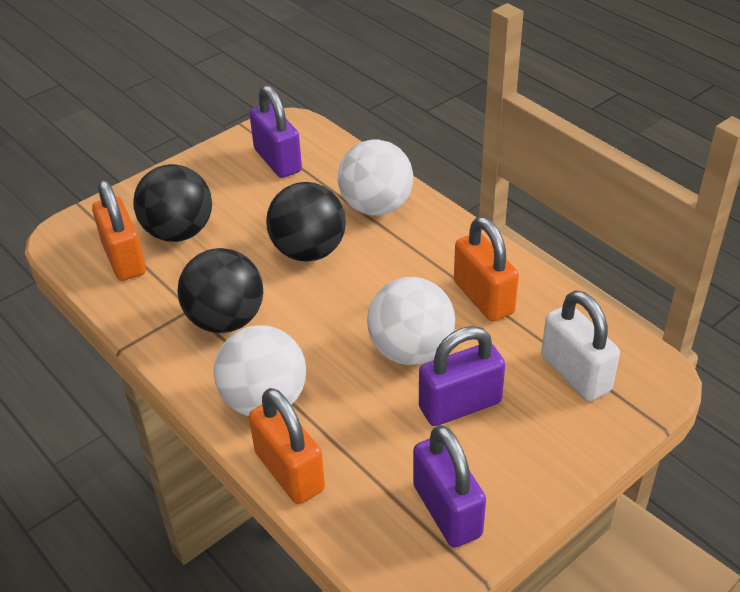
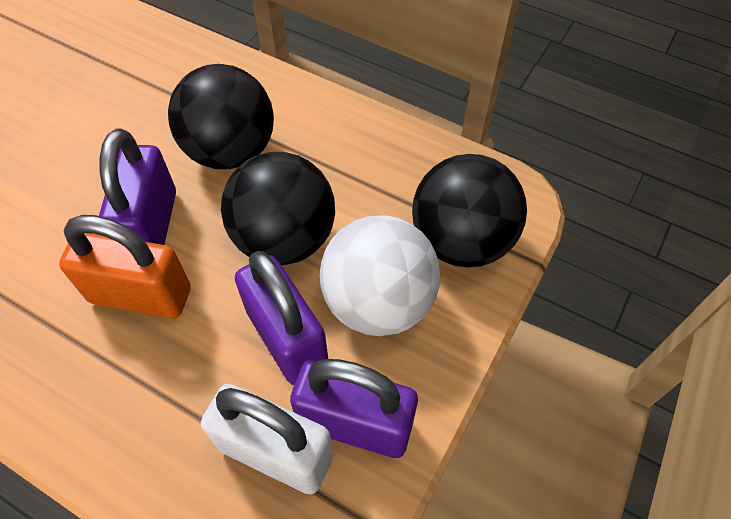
orange padlock: [92,180,146,281] [249,388,325,504] [454,217,519,322] = 3 -> [59,215,191,318] = 1
white ball: [214,325,306,416] [338,139,413,216] [367,277,455,365] = 3 -> [320,215,440,336] = 1

